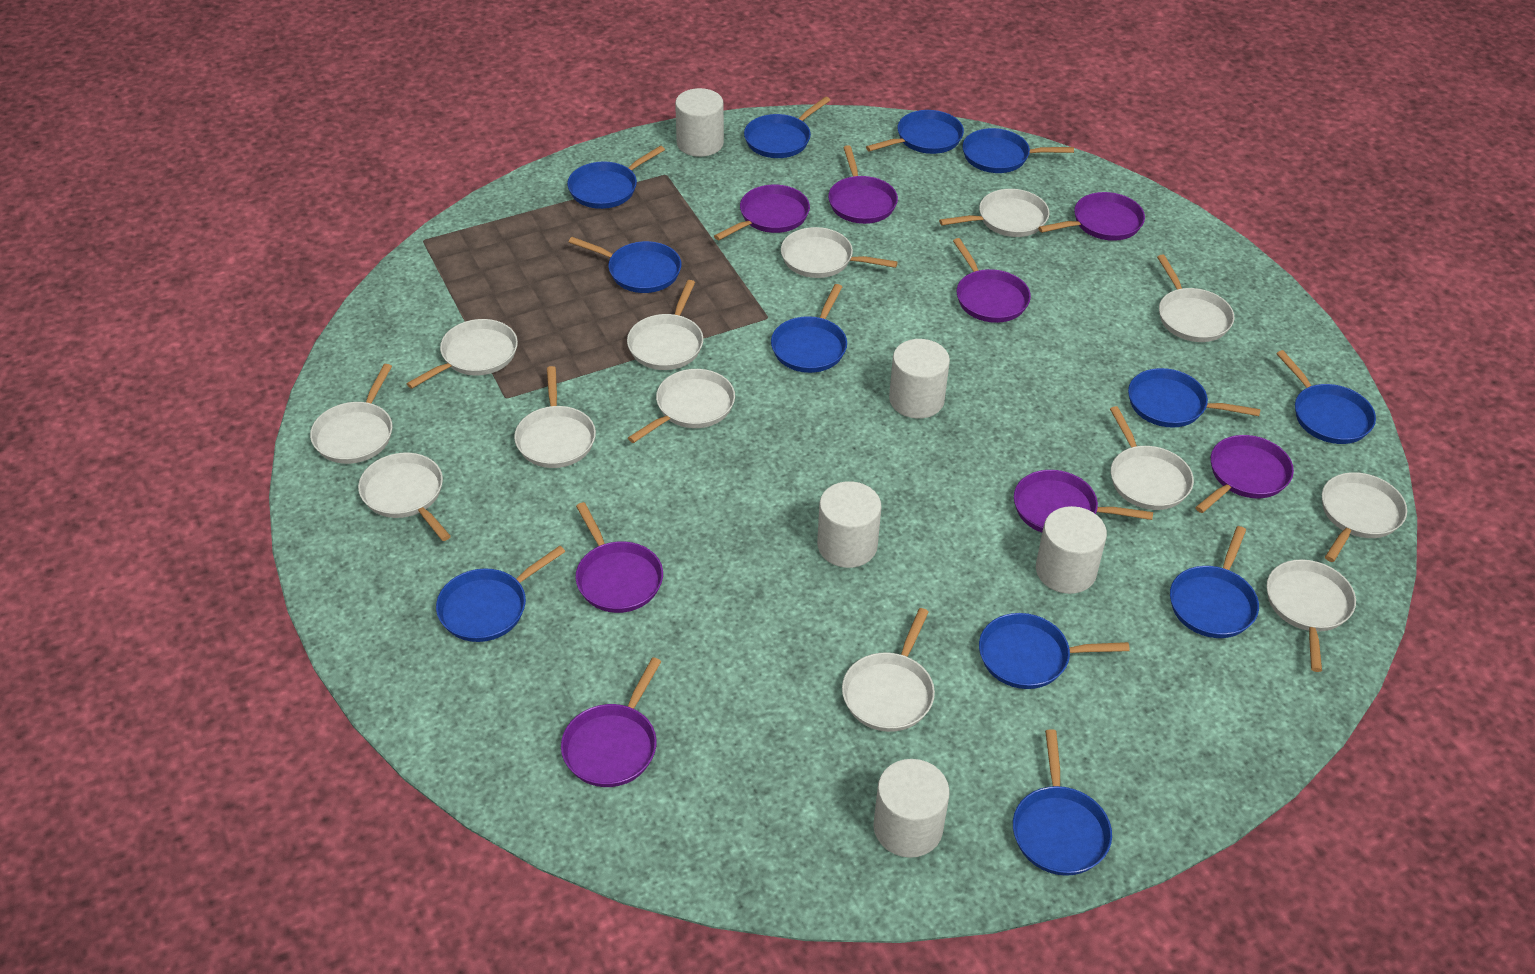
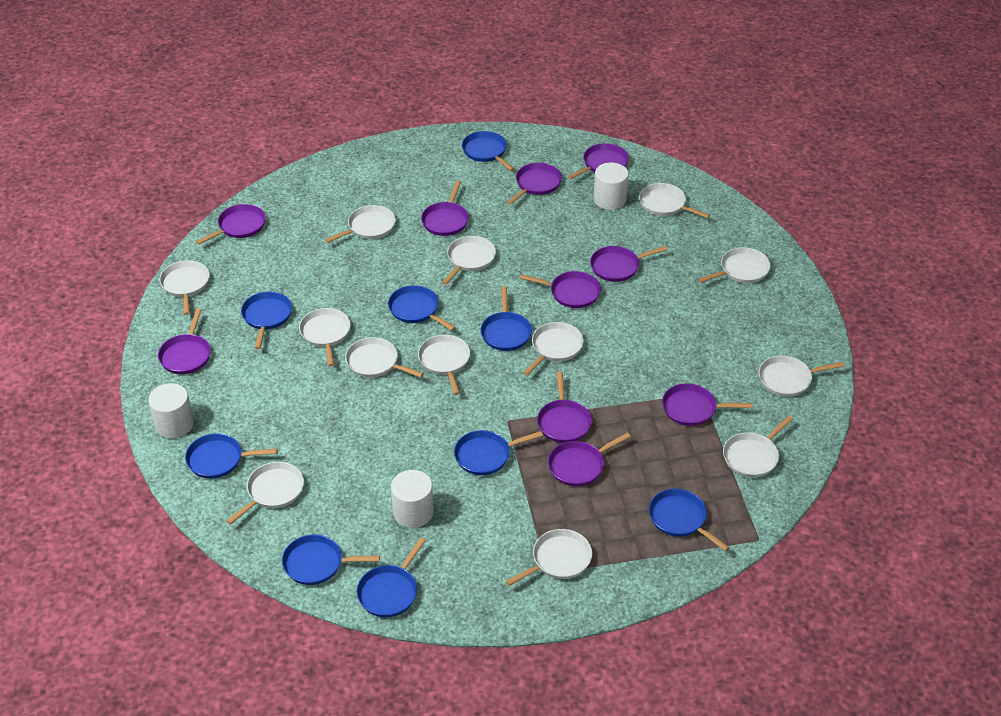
blue pan: [436,546,565,642] [567,146,665,209] [569,237,681,293] [744,96,830,158] [771,284,847,373] [866,110,964,154] [962,128,1074,173] [979,613,1130,689] [1013,729,1112,876] [1128,368,1261,428] [1170,526,1259,638] [1276,350,1376,444] = 12 -> [185,433,278,479] [241,292,292,349] [282,534,380,585] [357,538,426,617] [388,285,456,331] [454,430,543,475] [462,131,515,171] [480,287,532,351] [649,489,730,551] = 9
purple pan: [561,657,662,787] [575,502,663,613] [714,185,810,240] [828,145,898,224] [953,238,1031,323] [1014,470,1153,533] [1038,192,1145,241] [1195,435,1294,513] = 8 -> [158,308,211,374] [196,204,266,245] [421,181,469,236] [507,163,562,205] [520,271,601,308] [537,372,592,443] [548,433,631,486] [568,143,629,179] [590,246,668,282] [662,383,752,426] = 10
white cylinder: [675,88,724,157] [817,481,881,568] [873,759,950,858] [889,339,950,419] [1036,506,1107,594] = 5 -> [148,383,194,438] [391,470,434,528] [594,163,629,210] = 3

